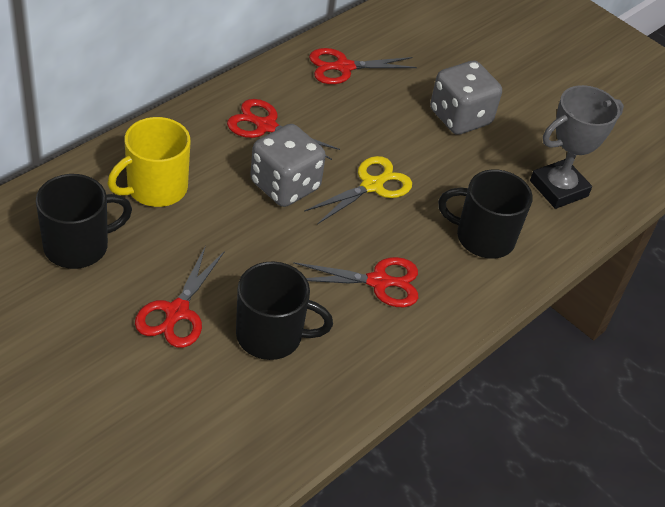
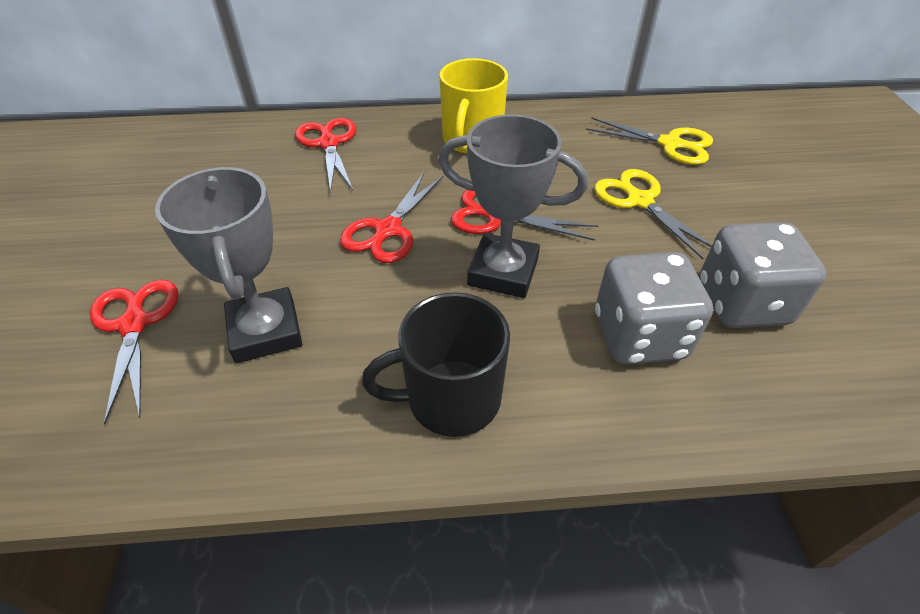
black mug: [36,174,132,269] [236,261,333,360] [438,169,533,259] = 3 -> [362,292,510,437] = 1
grey trophy: [530,85,624,209] = 1 -> [155,167,302,363] [439,114,588,298] = 2
yellow scissors: [304,156,412,224] = 1 -> [586,117,713,165] [594,169,712,259] = 2

